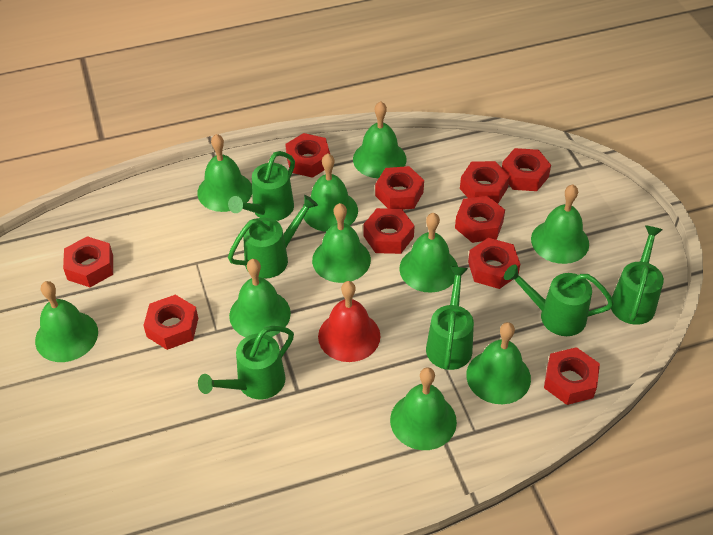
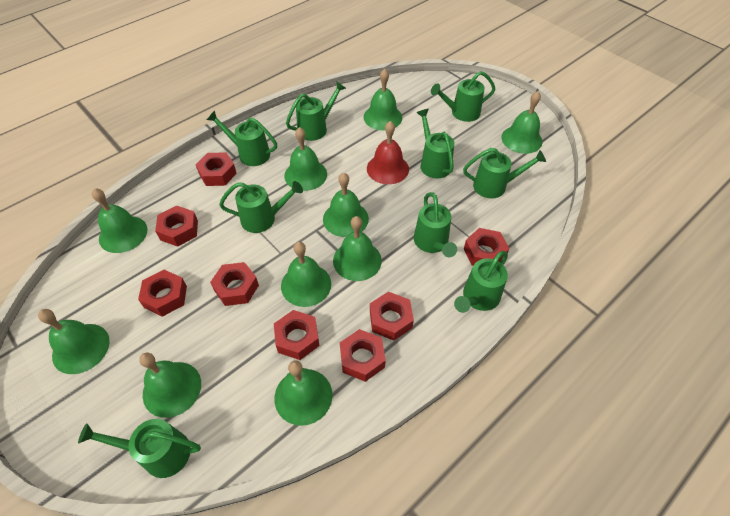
green watering can: [198,326,294,399] [228,151,295,221] [228,195,318,279] [426,266,474,370] [504,265,614,336] [611,225,664,325] = 6 -> [78,419,201,478] [207,110,277,166] [219,181,303,233] [286,81,346,141] [414,192,457,257] [417,109,455,178] [431,71,495,122] [454,251,508,313] [463,148,546,198] = 9
red nut: [63,236,113,287] [143,295,198,350] [285,133,330,178] [363,208,415,254] [375,166,424,210] [455,196,505,243] [460,161,510,204] [468,238,520,289] [502,148,551,191] [544,347,600,405] = 10 -> [138,270,187,317] [155,205,198,247] [196,152,237,186] [210,262,259,306] [274,310,319,360] [340,329,386,382] [370,292,414,341] [464,228,509,266] = 8

